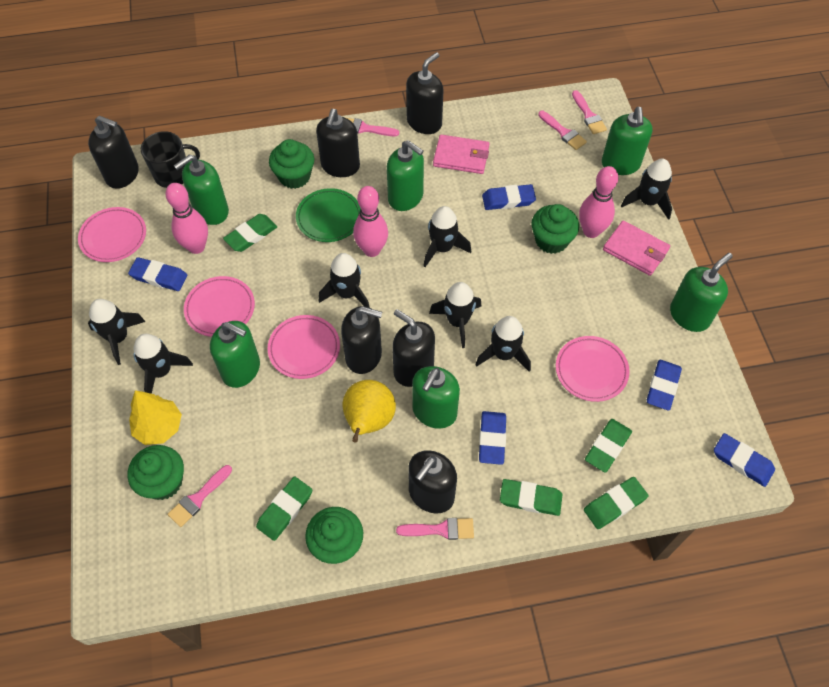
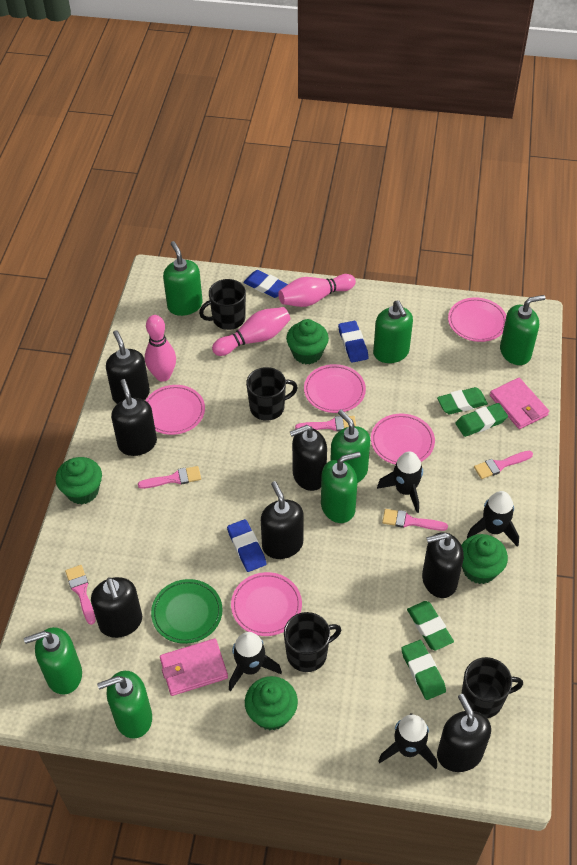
black mug: [141,131,200,188] = 1 -> [199,279,246,330] [246,367,298,421] [284,612,341,672] [461,657,523,718] = 4
black rocket: [88,299,146,365] [134,334,193,394] [319,253,370,308] [424,206,471,267] [429,282,481,348] [475,316,531,372] [621,158,672,220] = 7 -> [229,632,282,691] [377,451,423,513] [378,713,437,769] [467,491,519,547] = 4
black soap dispenser: [88,116,139,189] [316,109,360,177] [341,306,382,374] [392,309,435,387] [406,52,443,134] [408,450,457,513] = 6 -> [91,577,142,638] [106,330,150,404] [111,379,157,456] [261,481,303,559] [290,425,327,491] [422,532,464,598] [437,694,491,772] = 7
blue eraser: [128,257,187,291] [479,411,506,465] [482,184,536,210] [647,360,682,411] [714,433,775,487] = 5 -> [227,519,266,572] [243,270,288,298] [338,321,369,363] = 3
green eraser: [223,214,277,252] [256,477,312,541] [500,479,562,516] [584,477,649,529] [585,419,632,473] = 5 -> [401,640,446,700] [407,601,454,651] [437,387,488,414] [455,403,508,437] = 4
green soap dispenser: [174,155,229,225] [210,321,260,388] [387,140,424,211] [412,366,460,429] [602,107,653,175] [670,253,733,332] = 6 -> [24,627,82,695] [97,671,152,739] [163,241,203,316] [321,452,361,523] [330,410,370,483] [373,301,413,363] [500,295,546,365] = 7
pink plate: [78,207,146,262] [184,276,255,337] [268,315,340,379] [556,336,630,402] = 4 -> [145,385,205,435] [231,572,302,636] [304,364,366,413] [371,414,435,465] [448,297,506,342] = 5
yellow pear: [343,380,396,442] = 1 -> none = 0
yellow tree: [129,390,182,445] = 1 -> none = 0

